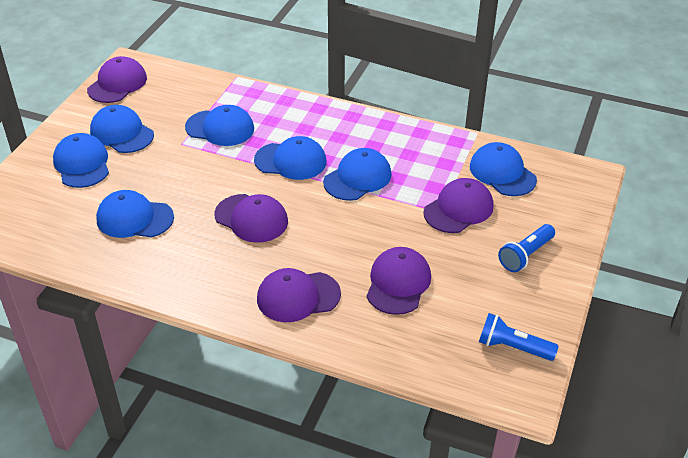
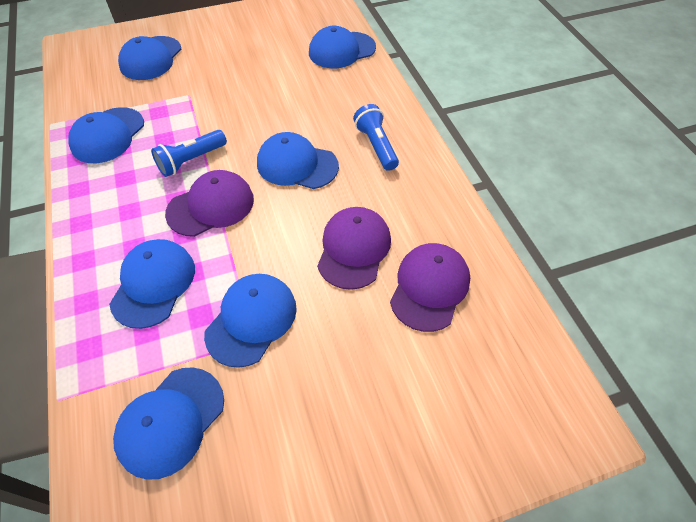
purple cap: [87,56,147,103] [215,194,288,243] [257,268,341,322] [367,247,431,315] [423,178,493,233] = 5 -> [165,170,254,237] [317,207,391,290] [390,243,470,332] = 3

